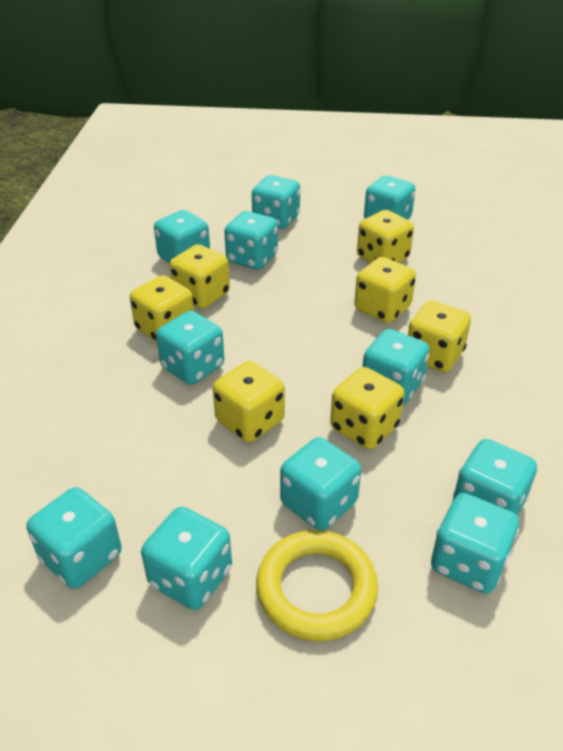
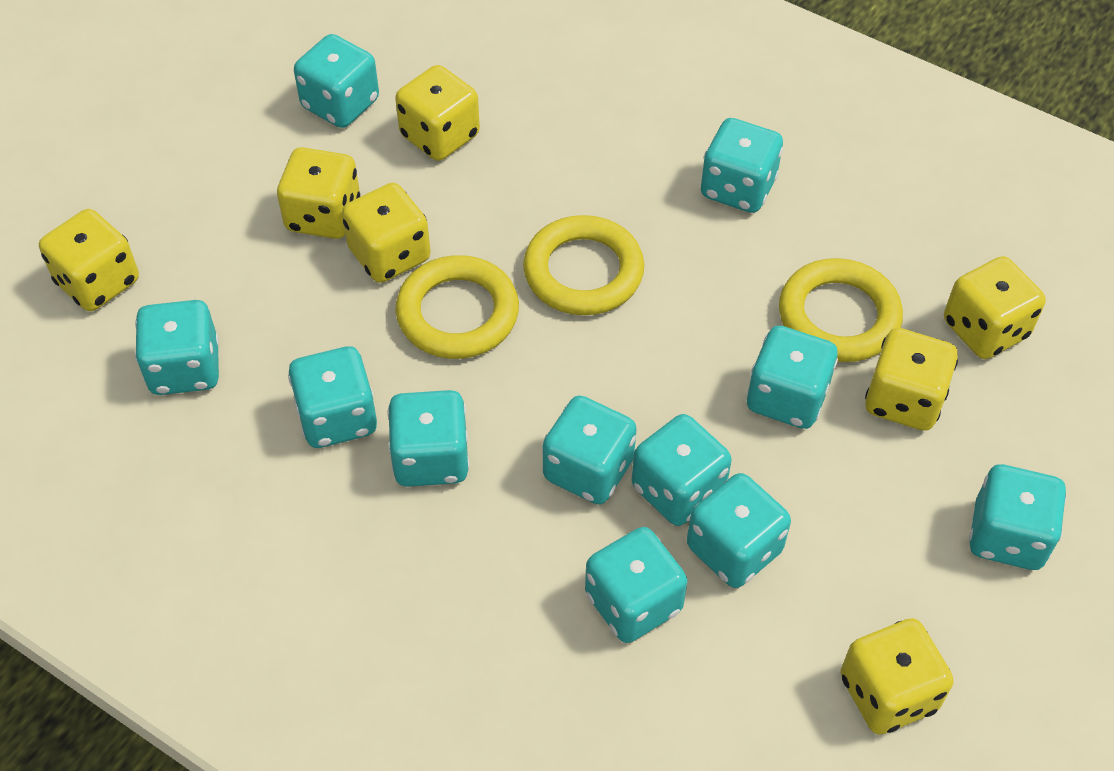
yellow ring: [256,530,378,641] = 1 -> [395,255,519,359] [523,215,644,315] [779,258,903,362] = 3

